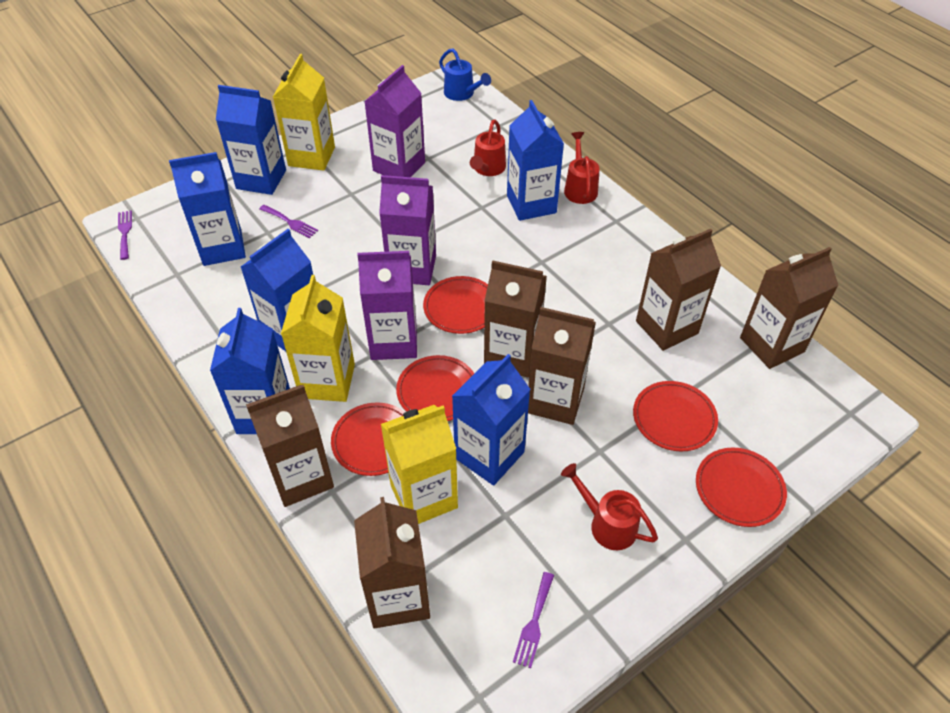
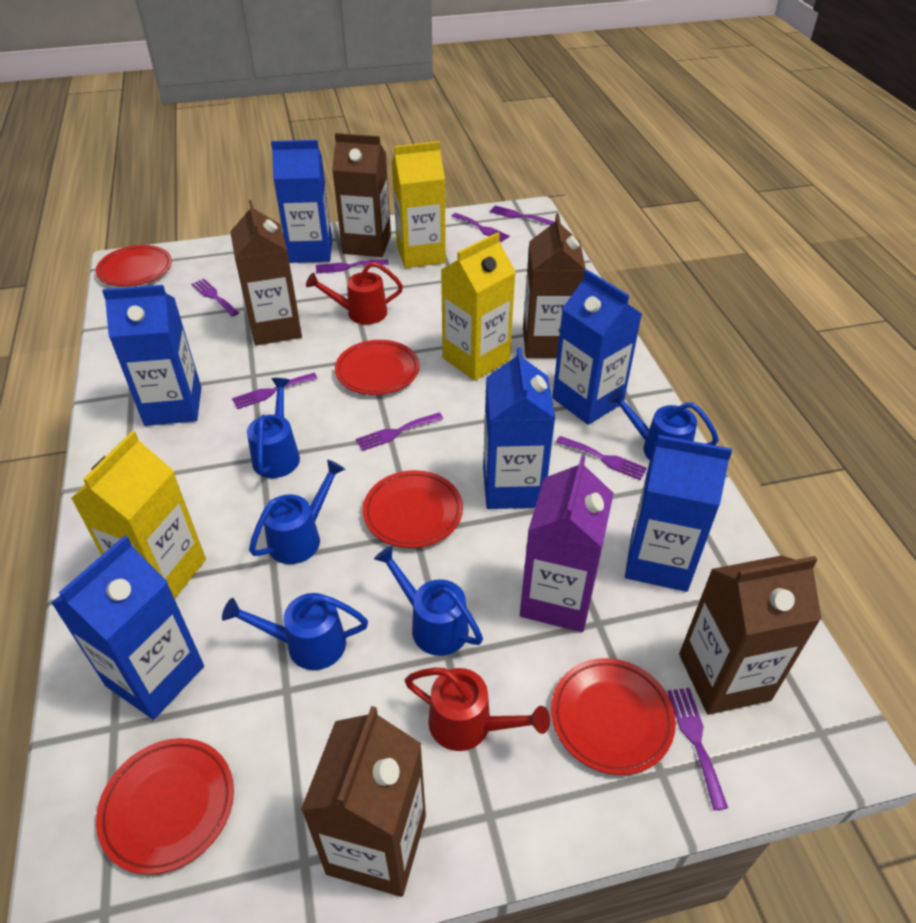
blue watering can: [439,48,491,101] = 1 -> [222,593,368,670] [247,378,300,478] [249,460,346,564] [374,545,483,656] [607,388,719,460] = 5
brown carton: [246,385,334,507] [354,497,430,628] [484,260,547,377] [528,307,596,425] [636,229,721,351] [740,247,839,369] = 6 -> [230,200,302,345] [301,706,426,897] [332,133,391,257] [523,214,586,358] [679,555,822,715] = 5
purple carton: [357,251,417,360] [364,65,425,177] [379,175,436,285] = 3 -> [520,456,614,632] = 1
purple fork: [118,210,132,260] [259,205,318,238] [513,572,554,668] = 3 -> [191,279,239,317] [232,373,318,409] [316,260,389,274] [356,413,443,451] [452,213,510,242] [490,206,554,225] [556,436,647,480] [667,688,728,810] = 8
red watering can: [470,119,506,176] [561,463,658,550] [564,132,600,204] = 3 -> [306,262,403,325] [405,668,550,751] = 2

